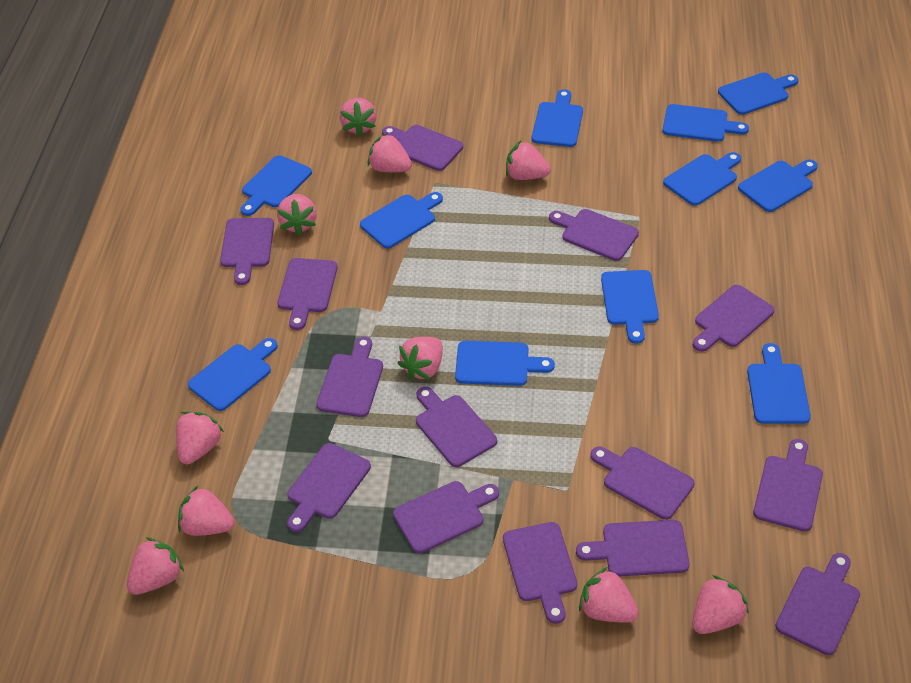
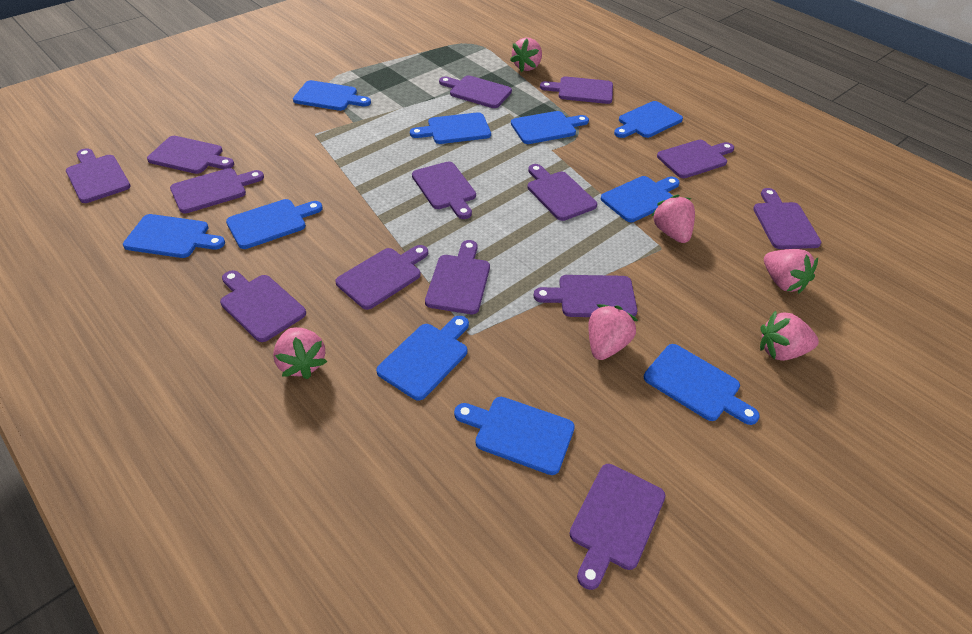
blue cutting board: [188,338,278,411] [240,155,312,216] [360,192,443,249] [455,341,555,386] [532,89,583,147] [601,270,659,344] [662,104,749,142] [663,152,741,206] [718,72,798,115] [738,159,818,212] [747,343,811,424] = 11 -> [123,214,225,258] [226,199,323,249] [293,80,371,111] [376,316,469,401] [410,112,491,144] [454,397,575,475] [511,111,589,144] [601,176,680,222] [614,101,683,138] [644,344,760,425] = 10
pink strawberry: [127,537,184,595] [176,411,224,464] [178,486,235,536] [277,194,317,236] [340,98,376,136] [367,133,412,172] [397,337,443,380] [506,141,551,180] [579,567,639,623] [692,575,749,634] = 10 -> [273,327,327,379] [510,37,542,72] [588,304,638,360] [651,195,695,243] [760,310,819,361] [764,249,818,294] = 6

